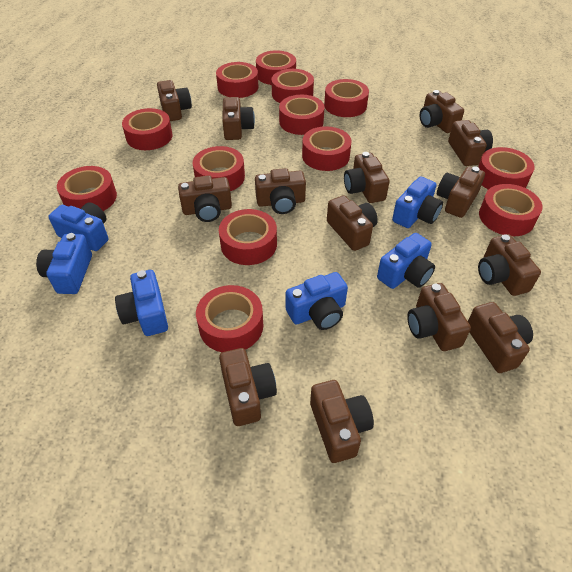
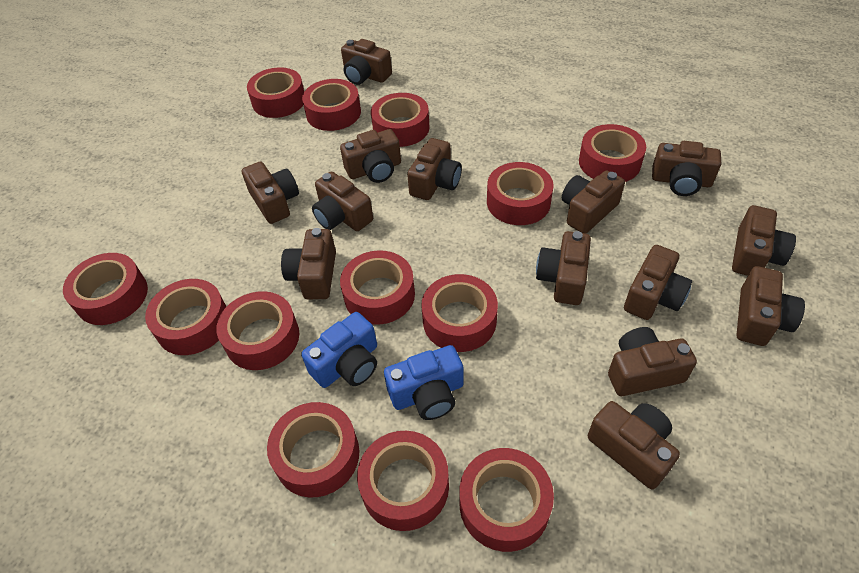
blue camera: [36,233,92,294] [48,202,108,251] [115,270,168,336] [286,272,348,330] [377,233,435,289] [392,177,443,228] = 6 -> [301,312,377,388] [384,345,464,420] = 2

